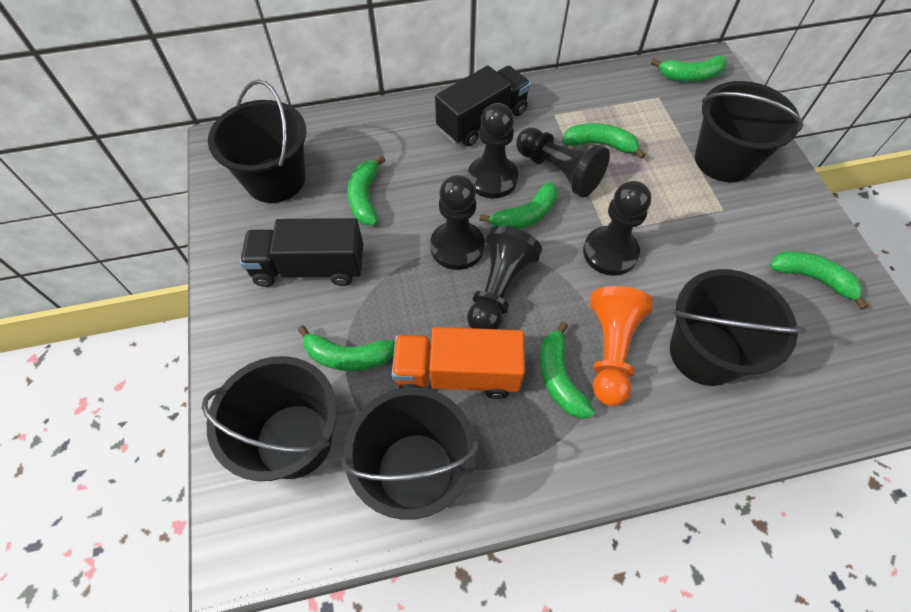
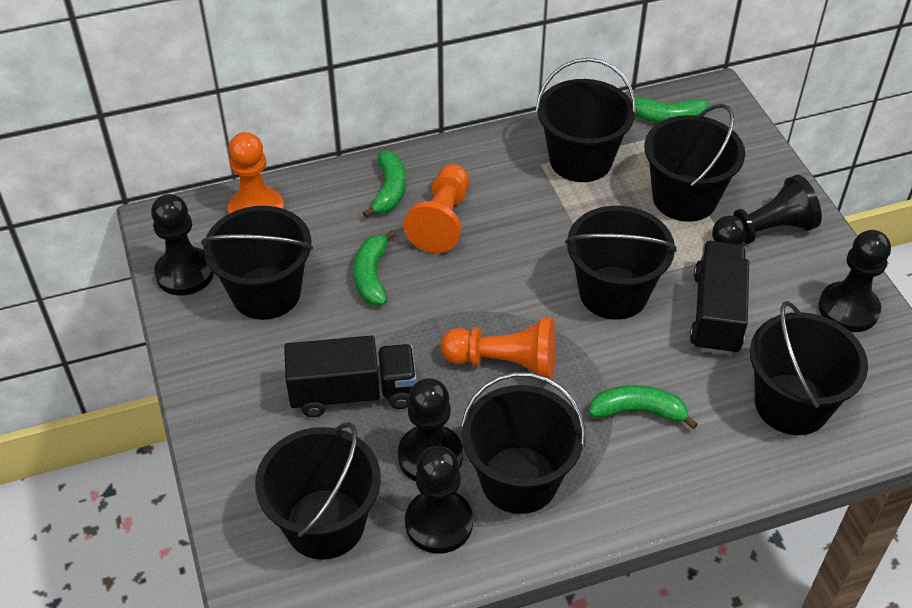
black bucket: [201,356,337,481] [208,80,306,203] [342,387,478,520] [670,269,807,386] [695,81,803,182] = 5 -> [201,206,313,320] [255,422,381,560] [461,372,586,514] [536,58,636,182] [565,206,677,320] [644,104,745,222] [750,301,868,435] = 7
green banana: [298,325,395,371] [347,156,385,226] [479,181,558,229] [540,322,595,419] [562,123,645,159] [651,55,727,82] [770,251,868,310] = 7 -> [354,230,396,305] [363,150,406,218] [589,385,698,429] [626,94,709,123] = 4
orange pawn: [590,286,653,406] = 1 -> [228,132,284,214] [403,164,469,253] [441,317,556,380] = 3
orange truck: [392,327,525,399] = 1 -> none = 0

